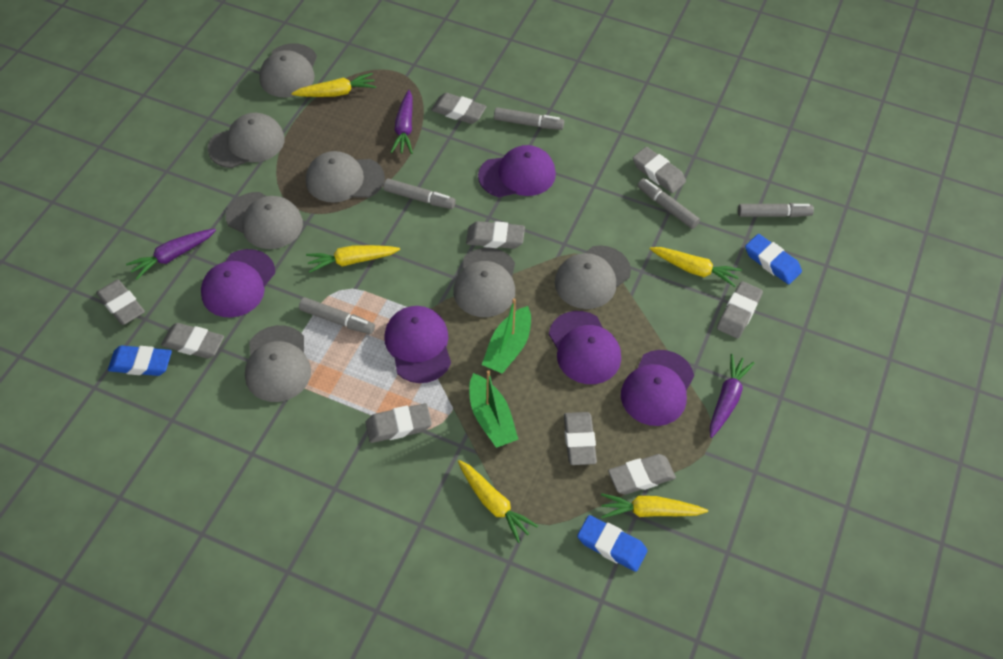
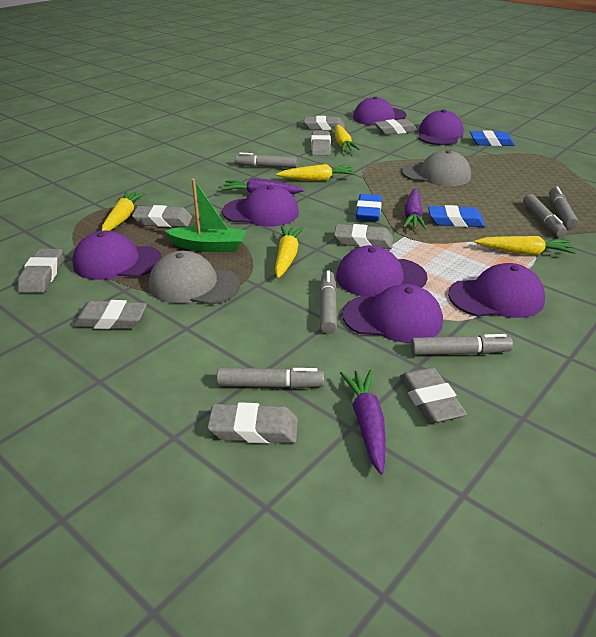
green boat: [469,370,519,448] [482,298,531,374] = 2 -> [165,179,246,252] = 1
grey cap: [208,113,285,168] [226,192,303,249] [245,325,311,402] [259,43,317,97] [306,151,385,203] [453,248,515,317] [555,246,631,309] = 7 -> [149,251,240,305] [401,150,471,186] = 2
grey marker: [299,297,375,335] [383,179,456,209] [494,107,564,130] [638,178,700,229] [738,203,814,217] = 5 -> [217,368,324,389] [235,153,297,168] [320,270,337,334] [411,334,513,355] [523,194,567,237] [549,186,579,230] = 6
purple cap: [201,249,275,318] [384,306,451,383] [478,145,556,197] [549,311,621,384] [621,350,694,426] = 5 -> [72,231,162,280] [222,185,299,227] [336,245,428,297] [342,284,443,343] [353,97,406,126] [419,110,464,145] [448,263,545,318] = 7

